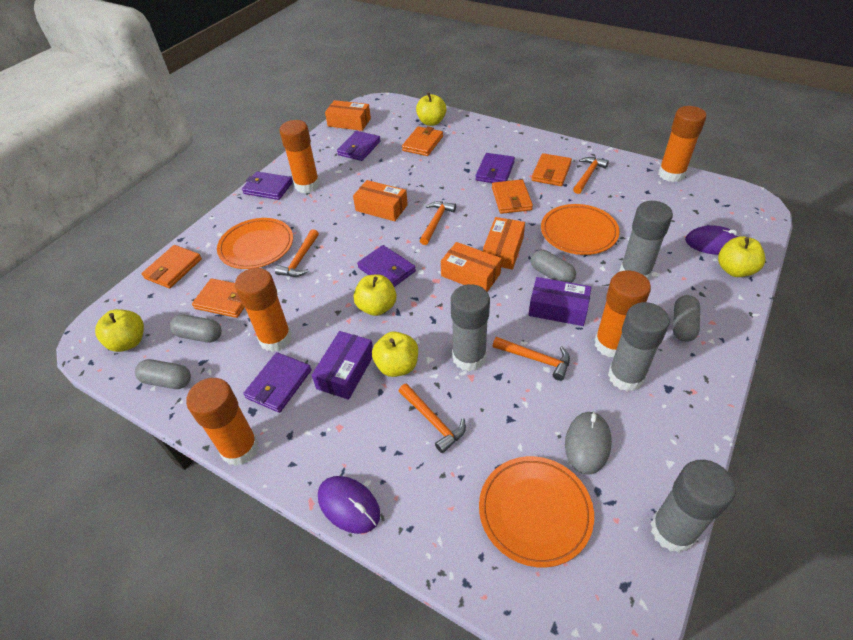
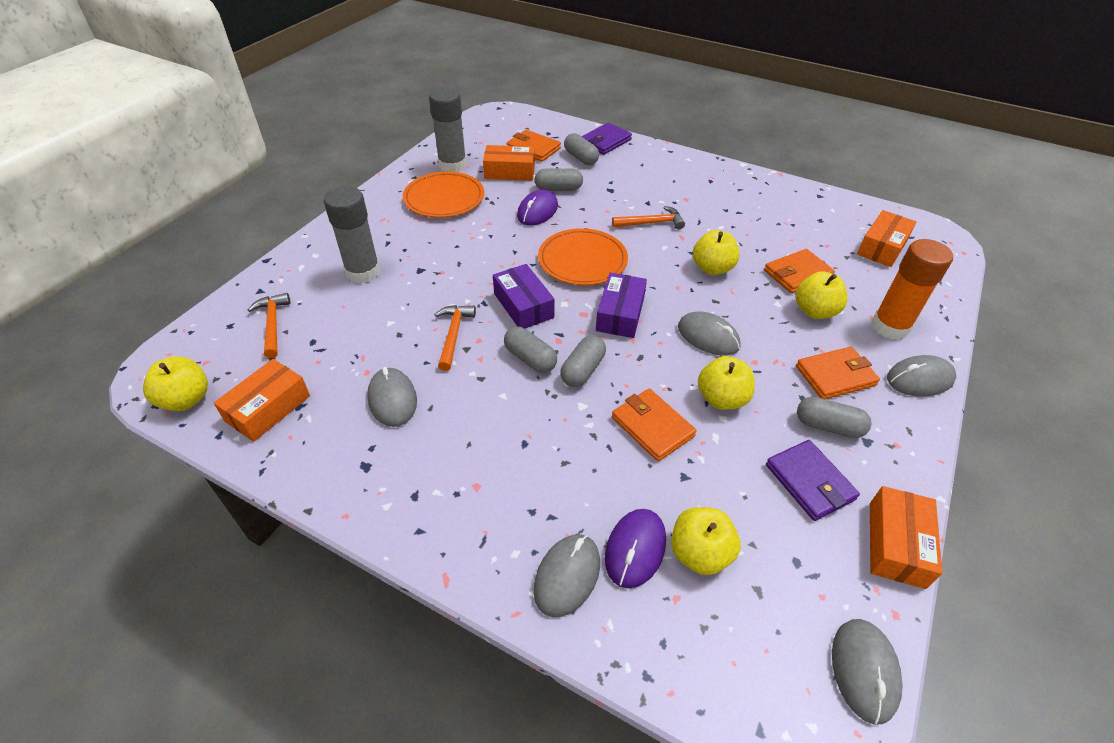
grey capsule: [135,359,191,389] [170,315,222,342] [531,250,576,283] [673,295,700,342] = 4 -> [504,326,557,373] [534,169,583,191] [560,335,606,387] [564,133,599,165] [797,397,871,438] = 5
grey glue stick: [451,284,490,371] [608,302,670,392] [619,201,673,280] [650,460,736,553] = 4 -> [324,186,381,283] [429,88,467,172] = 2
grey mouse: [565,411,612,475] = 1 -> [367,367,417,427] [534,534,600,617] [678,312,740,355] [832,619,903,725] [887,355,956,397] = 5
orange glue stick: [186,378,259,466] [235,268,292,352] [280,120,320,193] [595,270,651,358] [658,106,706,182] = 5 -> [871,239,953,340] = 1
orange hammer: [275,229,319,277] [399,383,466,453] [420,201,456,245] [493,337,570,381] [573,157,609,194] = 5 -> [248,293,290,358] [434,305,476,371] [612,206,685,229] = 3
orange plate: [217,218,293,269] [479,456,594,568] [541,204,620,255] = 3 -> [403,171,484,218] [538,228,628,285] = 2
orange wallet: [142,245,202,288] [192,278,245,318] [402,126,443,156] [492,179,533,214] [531,153,572,186] = 5 -> [507,130,561,162] [612,389,697,461] [764,249,835,293] [796,347,880,399] = 4
purple wallet: [242,172,293,200] [243,352,311,413] [337,131,381,161] [357,245,416,287] [475,153,515,183] = 5 -> [582,123,632,155] [766,440,860,521] = 2

